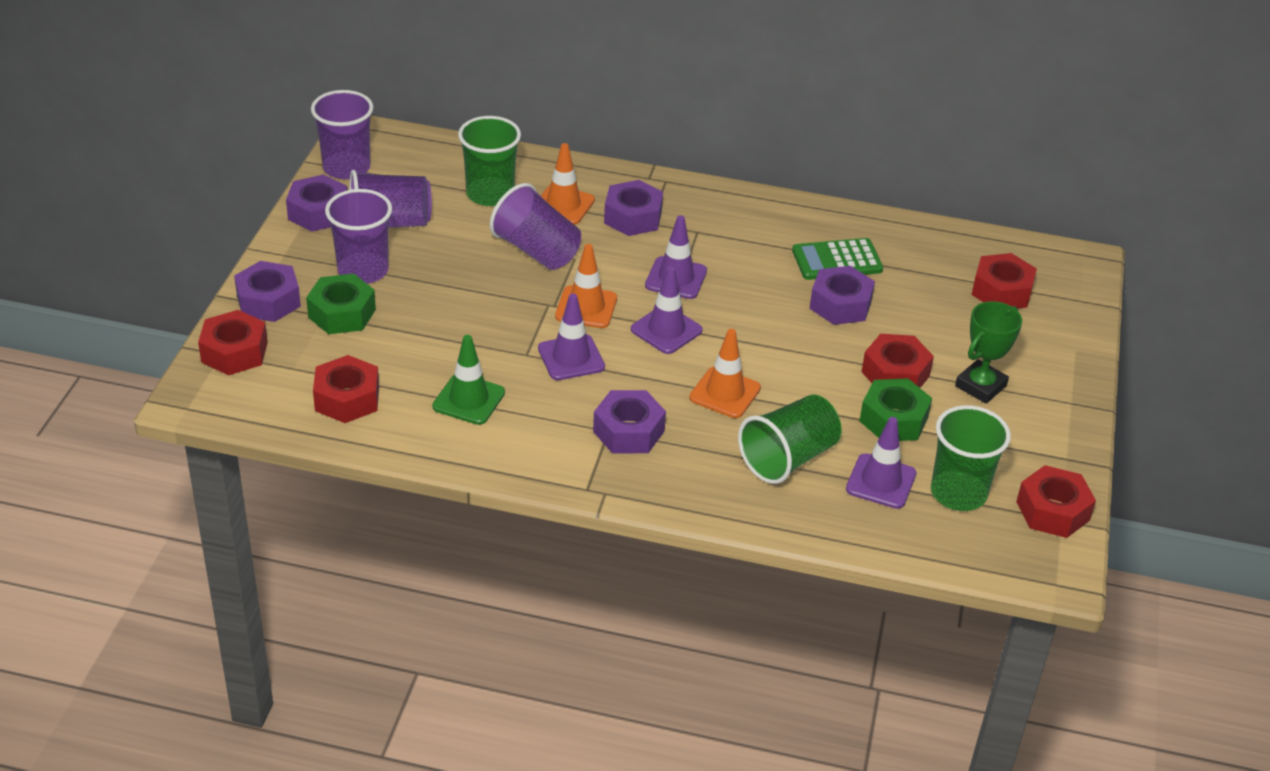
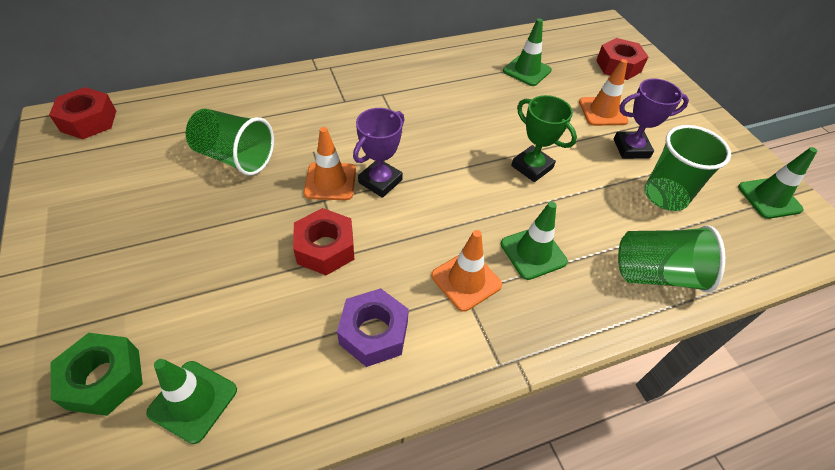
green calculator: [792,238,883,280] = 1 -> none = 0
green nut: [306,274,376,334] [859,378,932,441] = 2 -> [51,333,143,416] = 1
green traffic cone: [432,335,505,425] = 1 -> [146,359,237,444] [501,202,568,280] [503,18,552,86] [738,147,817,219] = 4
purple cup: [311,90,374,179] [325,189,392,284] [349,170,432,228] [490,183,581,270] = 4 -> none = 0
purple nut: [234,261,301,322] [286,174,348,232] [593,390,666,454] [604,180,663,236] [809,266,875,325] = 5 -> [337,288,409,367] = 1
purple traffic cone: [538,294,605,380] [631,266,703,354] [645,215,707,299] [846,417,916,509] = 4 -> none = 0
purple trophy: none = 0 -> [353,108,404,198] [614,78,689,159] = 2
red nut: [198,310,268,375] [313,355,379,423] [861,334,934,388] [972,253,1037,309] [1016,465,1096,538] = 5 -> [49,87,116,139] [293,208,354,275] [596,38,649,80] = 3

